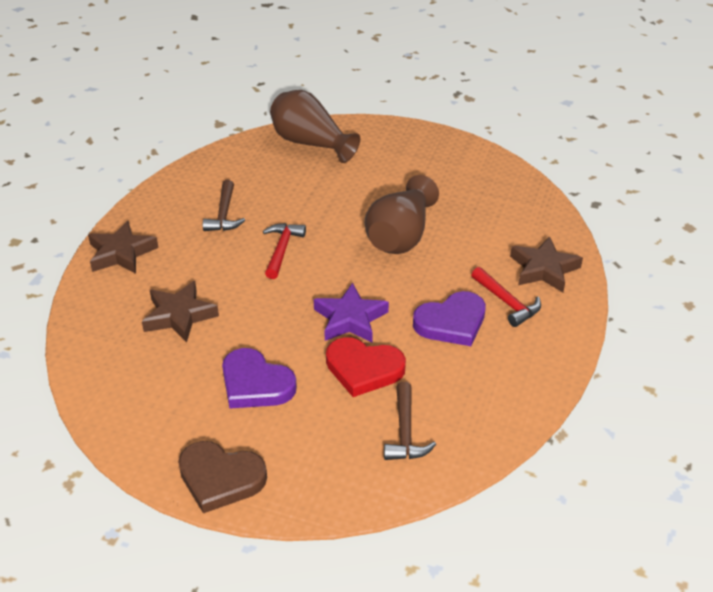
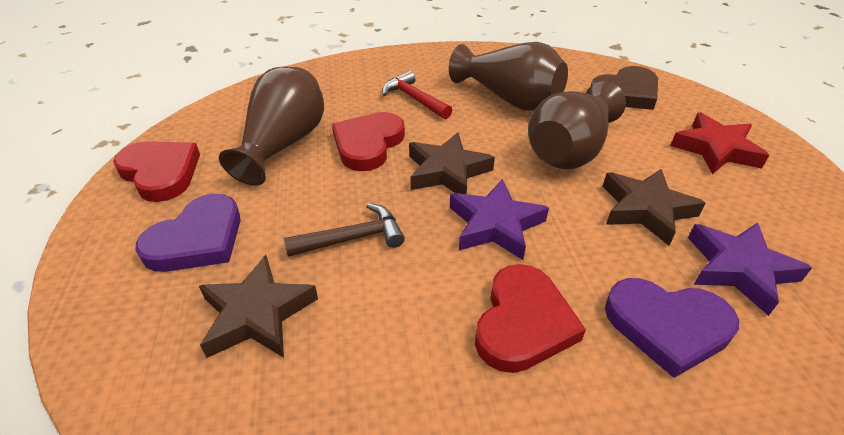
brown hammer: [203,180,245,231] [384,382,436,460] = 2 -> [284,203,405,257] = 1
brown vase: [270,90,360,163] [364,175,439,254] = 2 -> [219,66,324,186] [449,42,568,111] [528,81,626,169] = 3
purple star: [314,283,389,342] = 1 -> [450,179,549,260] [688,223,812,316] = 2
red hammer: [263,223,306,279] [471,267,541,327] = 2 -> [382,71,452,119] = 1
red heart: [326,337,406,397] = 1 -> [113,141,200,202] [332,112,405,171] [475,264,586,373] = 3
red star: none = 0 -> [670,113,769,174] = 1

